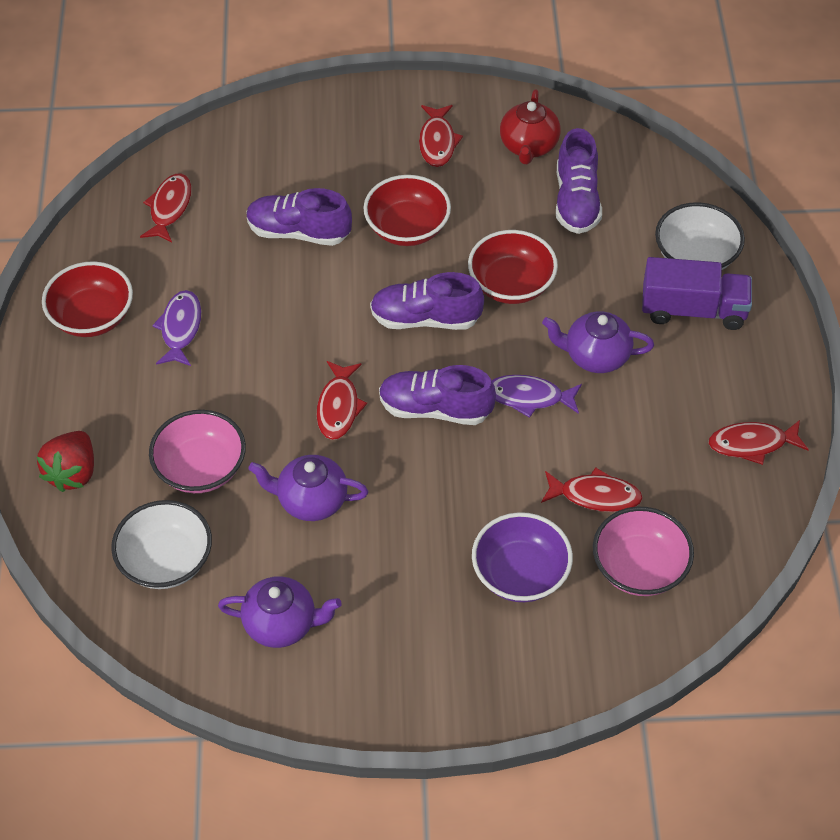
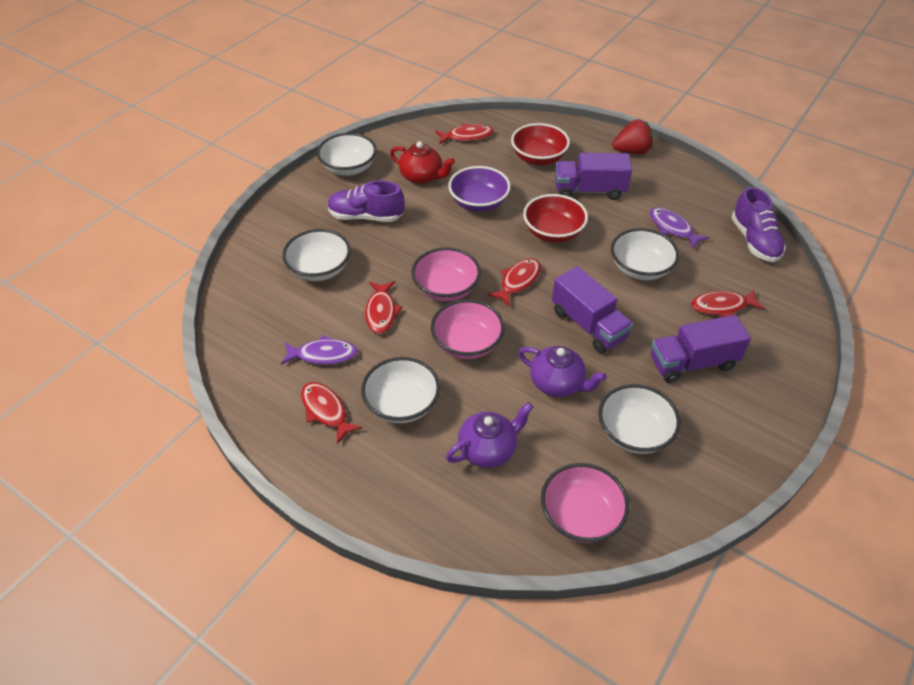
pink bowl: [149,410,246,493] [593,507,694,596] = 2 -> [411,247,481,302] [431,299,504,359] [541,463,629,543] = 3
purple shoe: [246,188,352,246] [370,272,484,330] [379,365,496,425] [556,128,602,234] = 4 -> [327,181,405,222] [731,187,786,262] = 2
purple teapot: [218,576,342,648] [248,455,368,521] [542,311,654,373] = 3 -> [446,402,533,468] [518,346,607,397] = 2
purple truck: [642,257,752,330] = 1 -> [552,266,633,353] [555,153,632,200] [651,315,751,383] = 3
red bowl: [42,261,133,337] [363,175,451,246] [468,230,558,304] = 3 -> [511,123,570,165] [523,194,588,243] = 2
white bowl: [111,500,212,589] [655,202,745,270] = 2 -> [282,229,351,281] [317,133,377,176] [361,357,440,423] [598,384,680,454] [611,228,679,280] = 5

